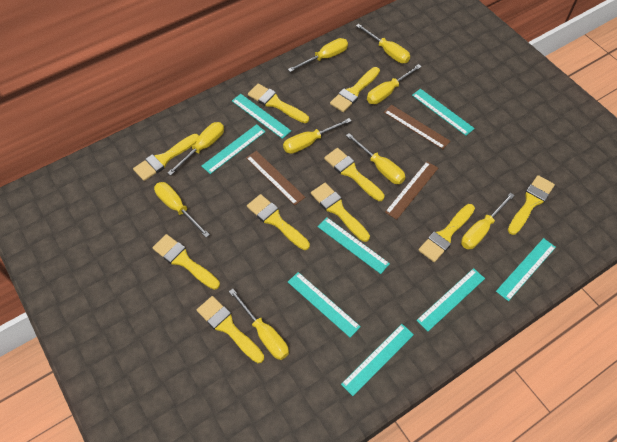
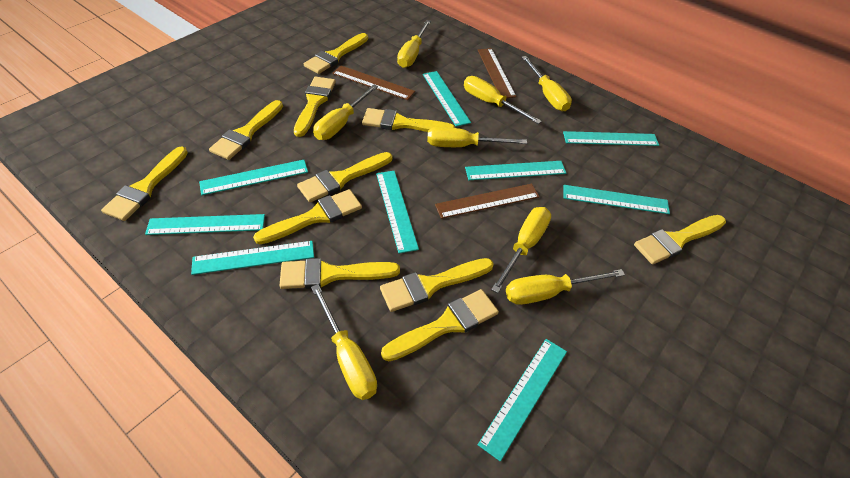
turquoise ruler: [202,124,266,174] [232,94,291,139] [288,272,361,338] [317,217,390,274] [341,324,414,396] [412,89,475,136] [416,268,485,331] [496,238,556,301] = 8 -> [145,214,265,235] [191,241,314,275] [199,160,308,195] [376,171,419,254] [423,71,471,127] [465,161,566,180] [478,339,567,462] [563,131,659,146] [563,185,670,214] = 9
yellow brush: [133,134,199,181] [152,234,220,290] [197,296,264,363] [247,194,310,250] [248,84,309,123] [311,183,370,242] [324,148,384,201] [330,67,380,112] [418,204,475,262] [508,175,555,235] = 10 -> [101,147,188,221] [209,100,283,160] [253,189,362,244] [280,258,400,289] [294,77,336,137] [297,152,392,202] [304,33,368,74] [362,108,455,132] [380,258,494,312] [381,289,499,362] [634,215,726,265] = 11
yellow screwdriver: [154,182,210,238] [168,122,224,175] [229,289,289,360] [283,118,351,154] [288,38,348,72] [346,133,405,184] [356,24,410,63] [367,64,422,104] [461,193,515,249] = 9 -> [311,284,377,400] [313,84,378,140] [397,20,431,68] [427,127,527,147] [464,76,542,124] [491,207,551,293] [506,269,625,305] [522,56,572,111] = 8

